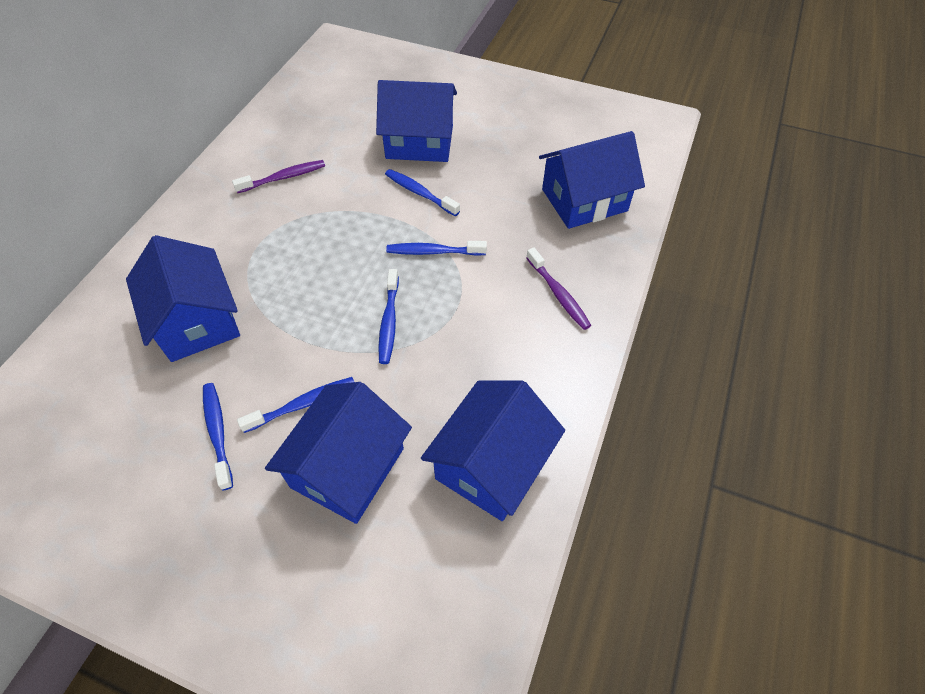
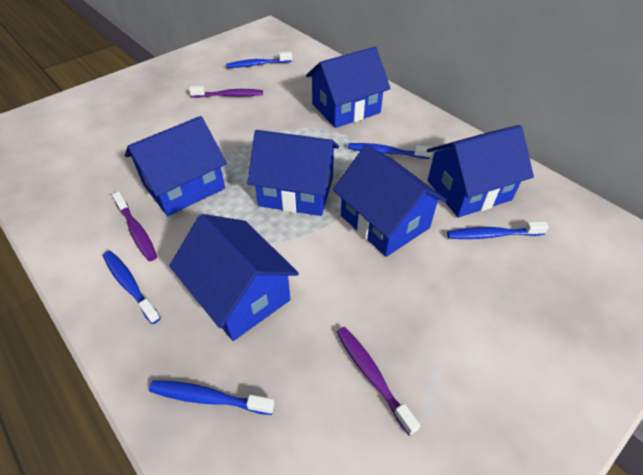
blue house: [126,235,240,362] [265,382,412,524] [376,80,457,162] [421,381,565,521] [539,131,645,229] = 5 -> [125,116,227,216] [169,214,299,341] [247,130,339,216] [306,47,390,128] [333,145,447,257] [427,125,534,218] = 6
purple toothbrush: [232,160,325,193] [526,247,591,330] = 2 -> [112,192,157,261] [189,86,263,98] [337,327,420,436] = 3

